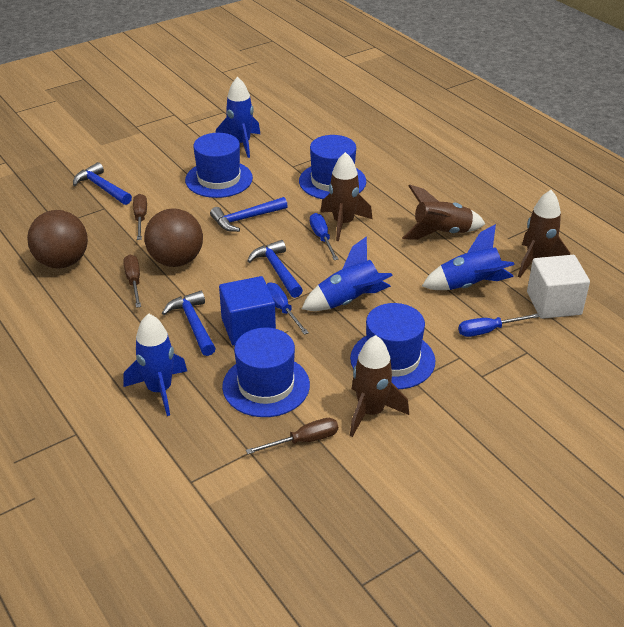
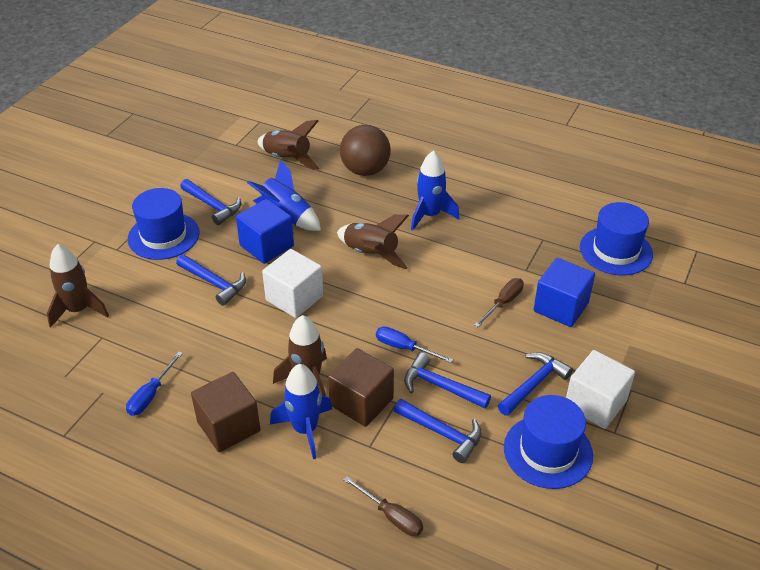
blue cube: [219,276,276,346] = 1 -> [236,199,294,264] [534,258,595,327] = 2
blue hammer: [73,162,132,205] [162,291,216,356] [210,197,288,232] [247,240,303,298] = 4 -> [176,254,246,306] [180,179,241,225] [394,399,482,463] [404,352,491,408] [498,352,573,416] = 5
blue hat: [185,133,253,198] [222,328,310,417] [299,135,366,199] [350,303,435,389] = 4 -> [128,188,200,260] [504,395,593,489] [580,202,653,275] = 3
blue rocket: [124,313,187,416] [216,77,260,158] [302,236,393,311] [422,224,515,290] = 4 -> [247,160,321,231] [270,364,332,459] [411,150,460,231] = 3
blue screwdriver: [267,282,309,335] [310,213,338,260] [458,313,540,337] = 3 -> [126,352,183,416] [376,326,453,363] = 2
brown ball: [27,210,88,269] [144,208,203,267] = 2 -> [340,125,391,176] = 1
brown cube: none = 0 -> [191,372,261,452] [328,348,394,427] = 2
brown screwdriver: [123,255,141,308] [133,194,147,240] [246,418,338,454] = 3 -> [343,476,423,536] [474,278,524,327] = 2
white cube: [527,255,590,319] = 1 -> [262,249,323,318] [566,350,635,429] = 2

